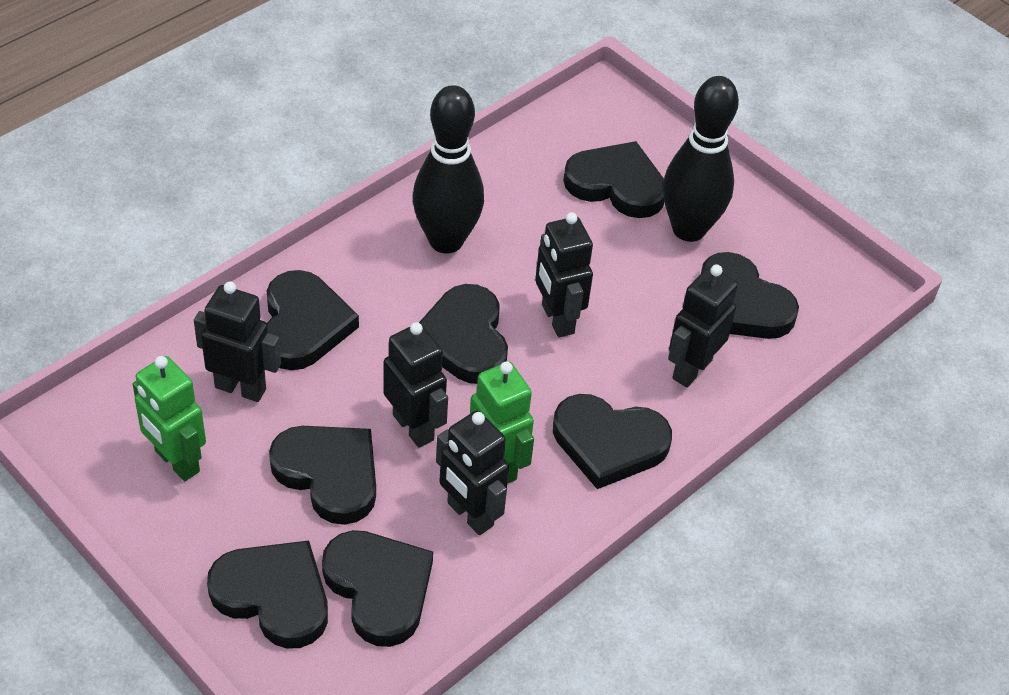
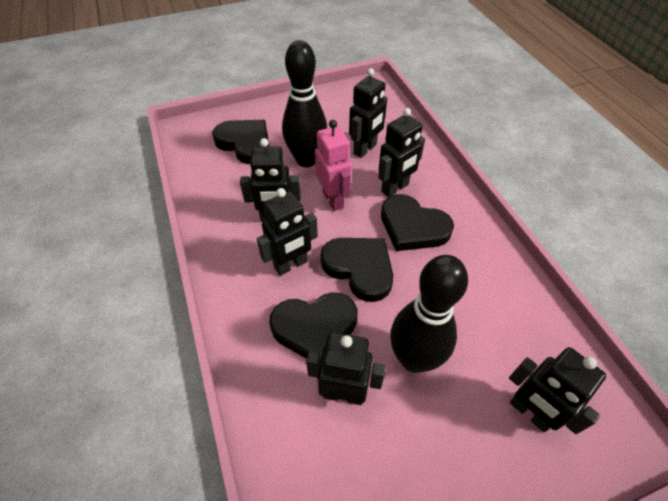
black heart: [207,540,328,649] [267,270,359,370] [269,426,376,525] [322,530,433,647] [419,284,508,384] [553,394,672,489] [563,141,664,218] [701,252,799,339] = 8 -> [212,120,269,164] [269,292,357,359] [321,238,393,302] [381,194,454,251] = 4
black robot: [194,281,281,402] [383,322,448,448] [436,411,509,535] [535,212,593,338] [668,264,738,387] = 5 -> [240,138,301,222] [257,188,318,276] [306,332,386,405] [349,68,388,158] [378,108,425,197] [509,347,606,434] = 6
green robot: [133,356,206,481] [470,362,534,484] = 2 -> none = 0
pink robot: none = 0 -> [315,120,352,211] = 1

